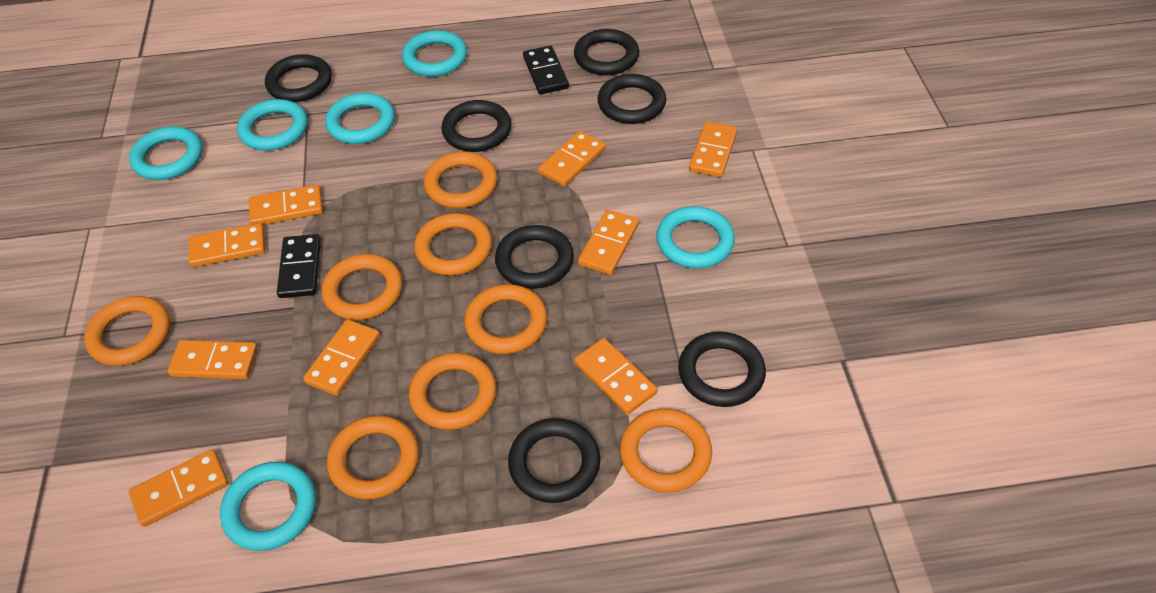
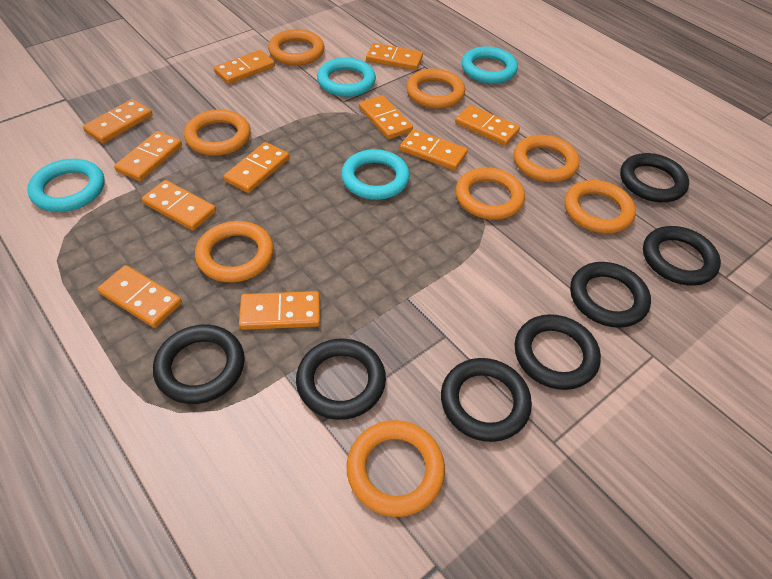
black domino: [277,234,321,298] [523,46,569,94] = 2 -> none = 0
orange domino: [129,449,228,527] [168,340,258,379] [189,223,265,267] [249,185,323,225] [303,319,380,396] [538,131,606,187] [574,338,657,415] [578,210,639,275] [689,121,737,177] = 9 -> [83,99,152,143] [97,265,182,328] [114,131,182,181] [142,180,216,231] [214,50,275,84] [224,142,289,193] [239,291,320,330] [359,95,413,139] [366,43,423,70] [400,129,468,170] [455,105,520,146] = 11
turquoise ring: [129,126,203,180] [220,462,316,551] [237,99,308,151] [325,93,395,144] [402,30,467,77] [656,206,735,269] = 6 -> [27,159,105,212] [317,58,376,97] [341,149,410,200] [462,46,518,84] = 4

